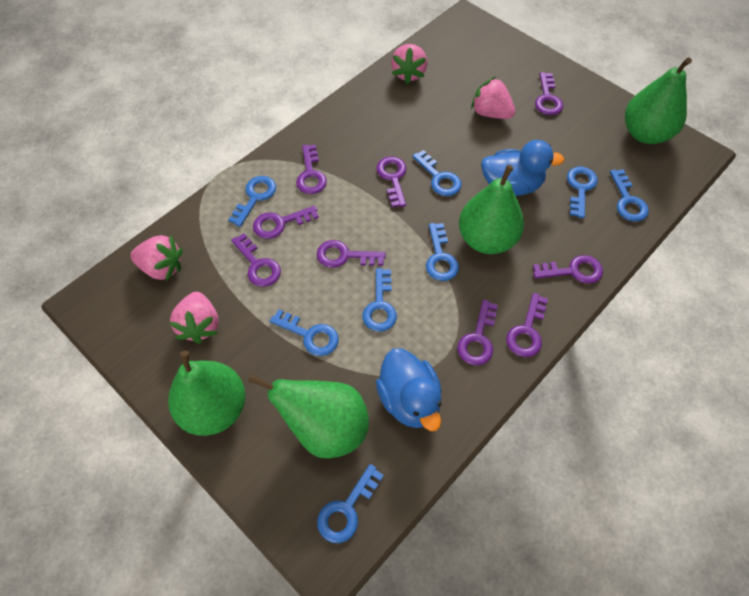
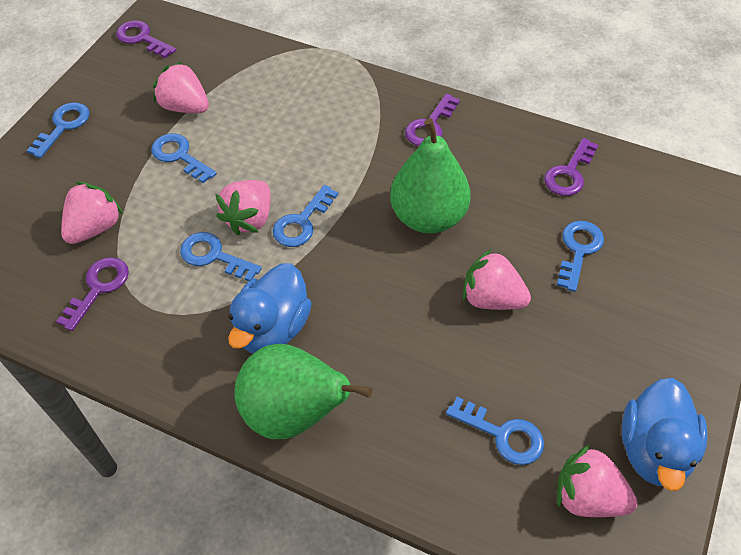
blue key: [228,176,276,227] [270,309,339,356] [317,464,384,543] [362,268,397,332] [412,150,462,196] [426,223,459,281] [567,167,598,218] [610,169,649,222] = 8 -> [27,102,90,158] [151,133,217,183] [180,232,262,281] [272,185,338,247] [446,397,544,465] [557,221,604,292] = 6
green pear: [168,350,245,436] [248,374,369,459] [459,165,524,254] [625,57,692,144] = 4 -> [234,344,372,439] [390,118,471,233] = 2
pink strawberry: [130,235,183,281] [169,292,219,344] [391,44,427,84] [471,77,516,119] = 4 -> [61,182,123,244] [153,62,209,113] [216,180,271,235] [463,249,531,310] [557,445,638,517] = 5
purple key: [231,233,281,287] [253,206,319,239] [296,145,327,194] [317,240,386,268] [376,156,406,207] [457,300,498,365] [506,293,548,357] [533,255,603,284] [535,72,563,115] = 9 -> [56,257,129,331] [116,20,176,58] [405,93,460,146] [544,138,598,196] = 4

